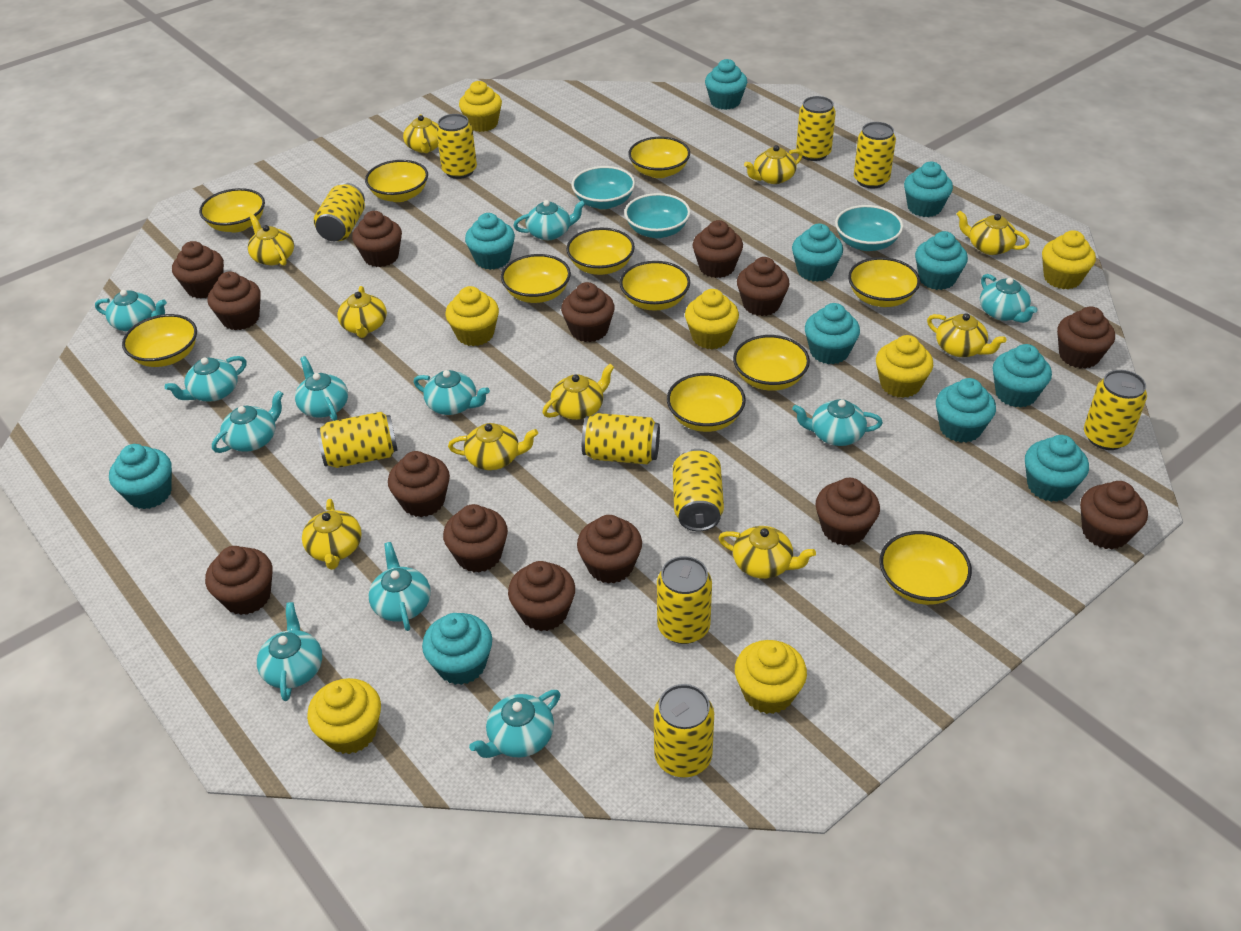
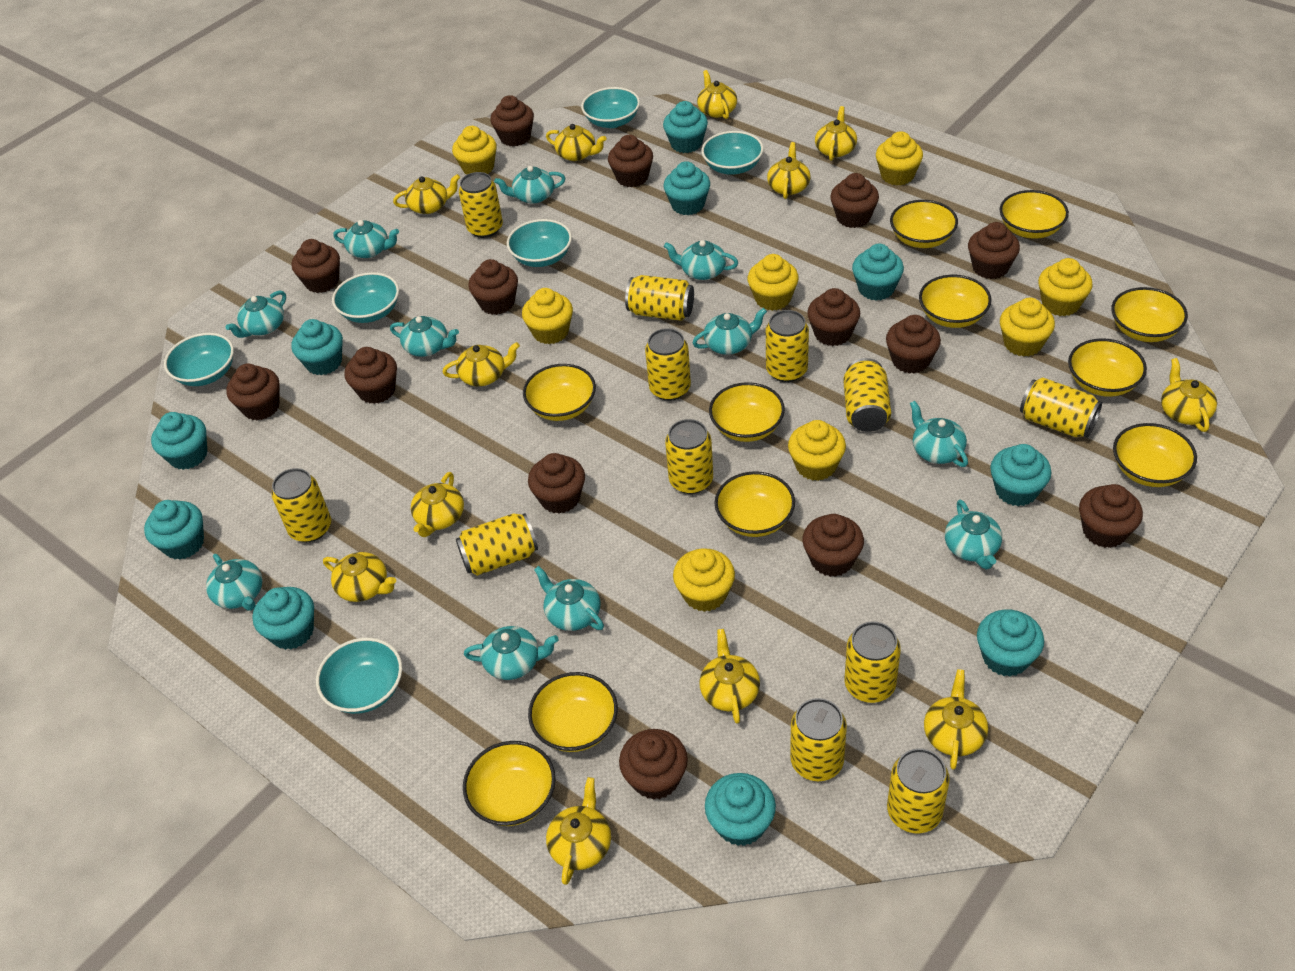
turquoise bowl: [571,166,635,209] [624,193,690,238] [835,205,903,251] = 3 -> [164,333,234,386] [316,638,402,714] [332,272,399,323] [507,219,572,267] [581,87,640,128] [701,131,764,175] = 6
turquoise cupcake: [109,444,172,509] [422,613,492,685] [465,213,515,270] [705,59,747,110] [792,224,843,282] [805,303,860,364] [904,162,953,217] [915,231,968,290] [936,378,996,443] [993,344,1052,408] [1025,435,1089,502] = 11 -> [144,500,204,560] [151,412,207,470] [252,587,314,650] [291,319,343,375] [663,101,708,153] [663,161,710,215] [705,773,776,846] [852,244,904,301] [977,610,1044,677] [990,444,1051,506] = 10
yellow can: [314,183,365,241] [317,412,398,468] [436,114,477,179] [582,413,660,464] [654,684,714,777] [657,556,712,644] [673,449,724,531] [796,96,836,161] [854,122,896,189] [1084,370,1147,450] = 10 -> [272,468,331,542] [456,513,538,576] [459,172,503,238] [625,275,694,321] [645,328,691,401] [665,419,713,494] [766,310,809,382] [790,698,847,781] [843,358,891,432] [844,621,901,703] [887,748,950,833] [1020,377,1102,438] = 12
yellow cupcake: [307,678,381,754] [445,286,499,346] [459,81,502,132] [685,289,739,349] [735,640,807,714] [876,335,933,398] [1042,230,1096,289] = 7 -> [452,126,497,175] [522,288,573,344] [673,548,735,612] [748,254,799,311] [788,420,846,481] [876,131,923,186] [1000,298,1055,357] [1038,258,1093,316] = 8
yellow teapot: [248,215,294,266] [302,499,362,570] [337,286,387,338] [403,114,438,153] [448,423,538,470] [542,364,614,420] [718,526,816,579] [744,145,803,184] [927,313,1007,357] [957,211,1030,255] = 10 -> [323,552,396,602] [393,174,460,214] [411,472,464,537] [443,342,520,386] [546,124,607,161] [546,777,611,885] [697,70,737,119] [699,629,760,724] [767,142,810,199] [815,106,857,161] [924,669,988,770] [1161,358,1217,432] = 12

